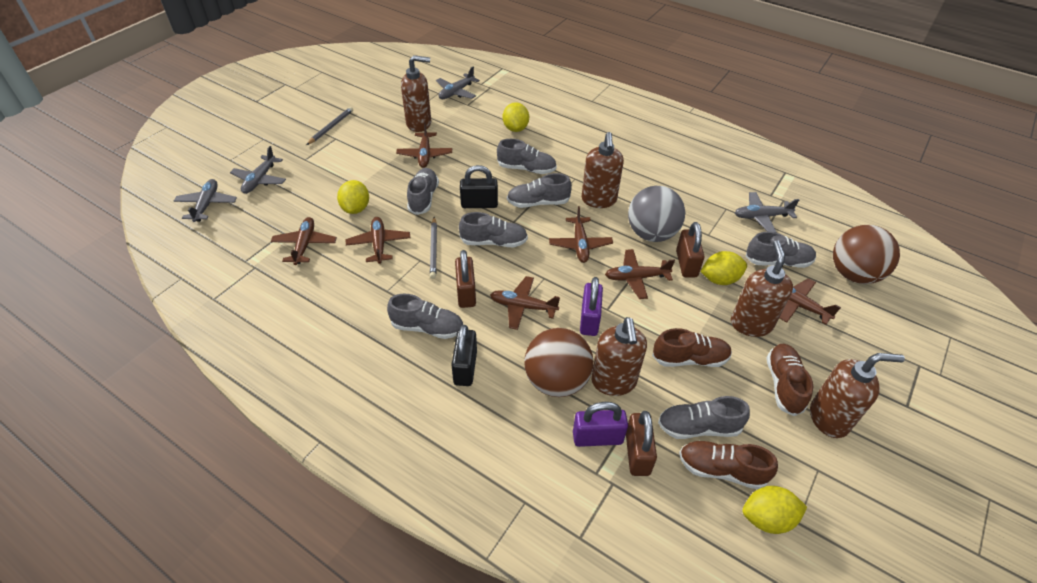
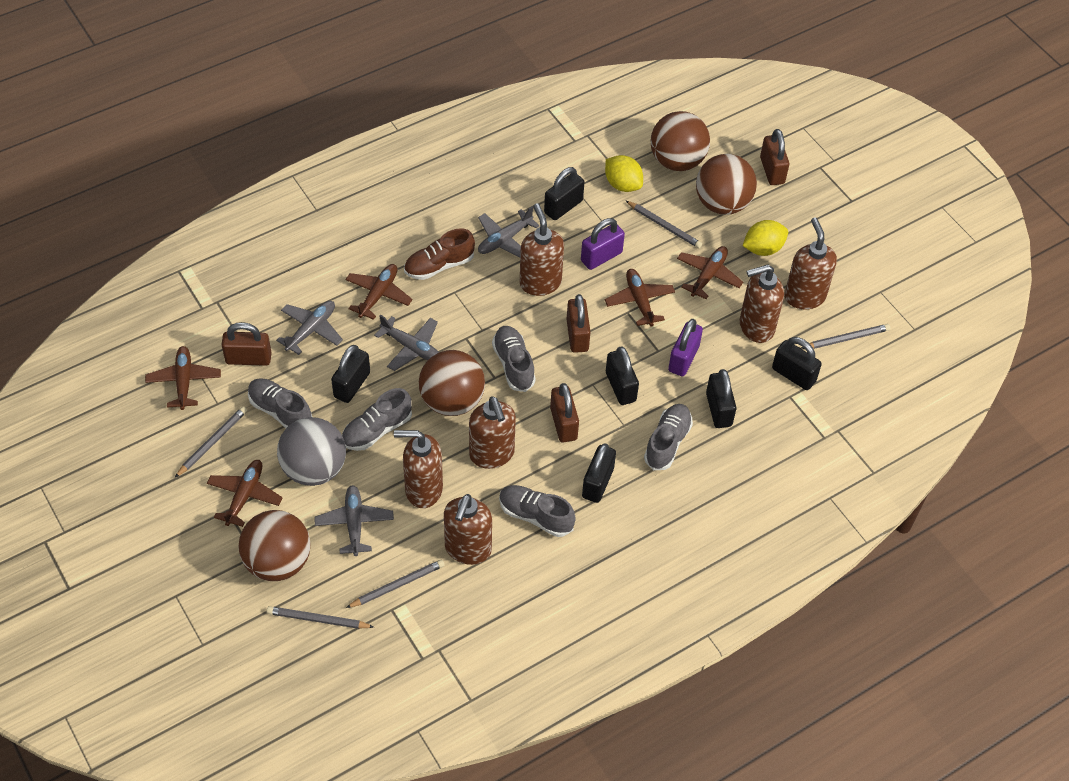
black padlock: [451,325,477,386] [460,165,498,208] = 2 -> [331,345,370,403] [544,167,584,220] [582,443,616,503] [606,346,639,405] [706,369,737,428] [772,337,822,390] = 6
brown ball: [525,328,594,397] [833,225,900,284] = 2 -> [238,510,311,581] [419,350,485,416] [651,111,710,171] [696,154,757,215] = 4
brown padlock: [455,250,476,308] [626,411,657,476] [676,222,704,277] = 3 -> [221,322,272,366] [550,383,579,443] [567,294,591,353] [760,129,789,185] = 4
brown plane: [271,217,337,265] [346,217,411,264] [396,122,452,168] [490,276,560,330] [549,206,613,263] [605,249,675,299] [779,278,841,325] = 7 -> [145,346,221,410] [207,460,283,527] [345,264,413,320] [605,269,675,327] [677,246,743,299] = 5
brown shoe: [652,328,732,367] [679,441,778,489] [766,343,813,416] = 3 -> [404,228,475,280] = 1
brown soap dispenser: [401,55,431,132] [582,132,624,208] [592,317,647,396] [731,240,793,337] [810,353,905,438] = 5 -> [394,430,443,508] [444,494,492,565] [469,396,516,469] [520,203,564,296] [740,264,784,343] [784,217,837,310] = 6
grey pencil: [306,107,353,145] [430,217,437,279] = 2 -> [175,406,247,478] [267,606,374,629] [346,559,444,608] [626,201,702,248] [801,324,890,349] = 5
grey shoe: [387,294,463,339] [407,168,439,215] [459,212,528,247] [497,139,557,174] [507,173,572,208] [658,396,750,439] [745,232,816,268] = 7 -> [248,378,312,428] [342,388,412,451] [492,326,536,392] [499,485,576,537] [644,404,693,470] = 5
yellow lemon: [337,180,369,214] [503,102,529,132] [700,251,747,285] [743,486,807,534] = 4 -> [605,155,643,192] [743,220,788,256] = 2

